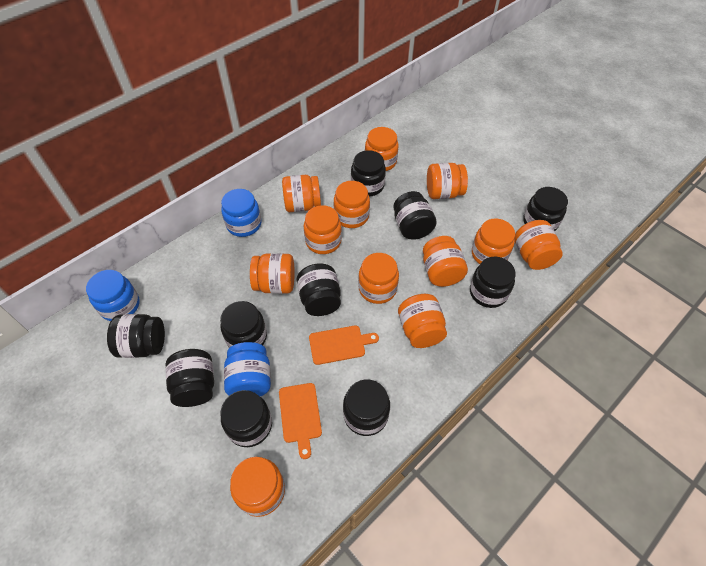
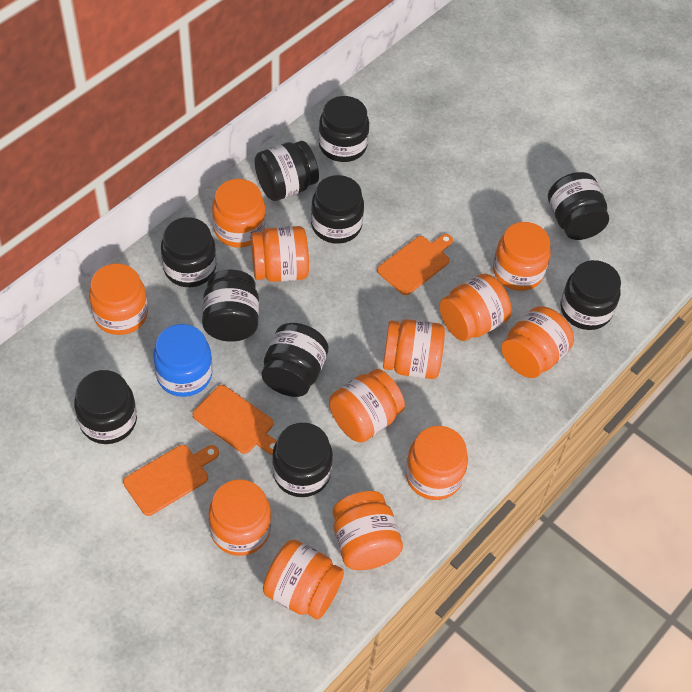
blue jar: [86,270,140,321] [221,189,261,237] [224,342,271,396] = 3 -> [153,324,213,397] = 1
orange cutting board: [279,383,322,459] [309,325,379,365] = 2 -> [123,445,219,516] [193,385,277,455] [377,234,453,295] = 3

